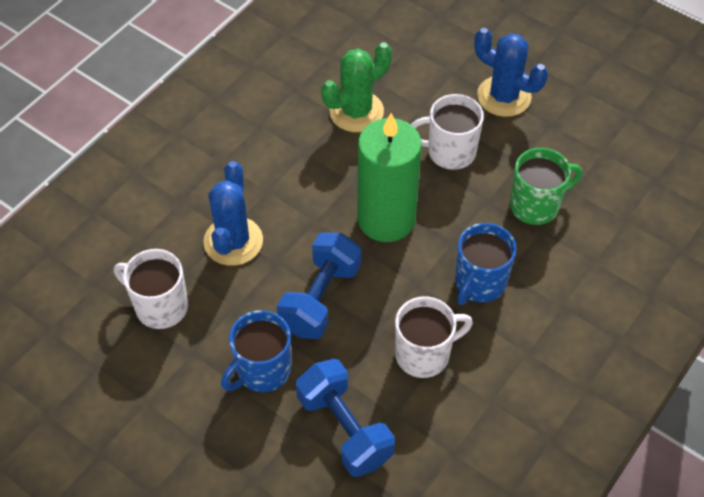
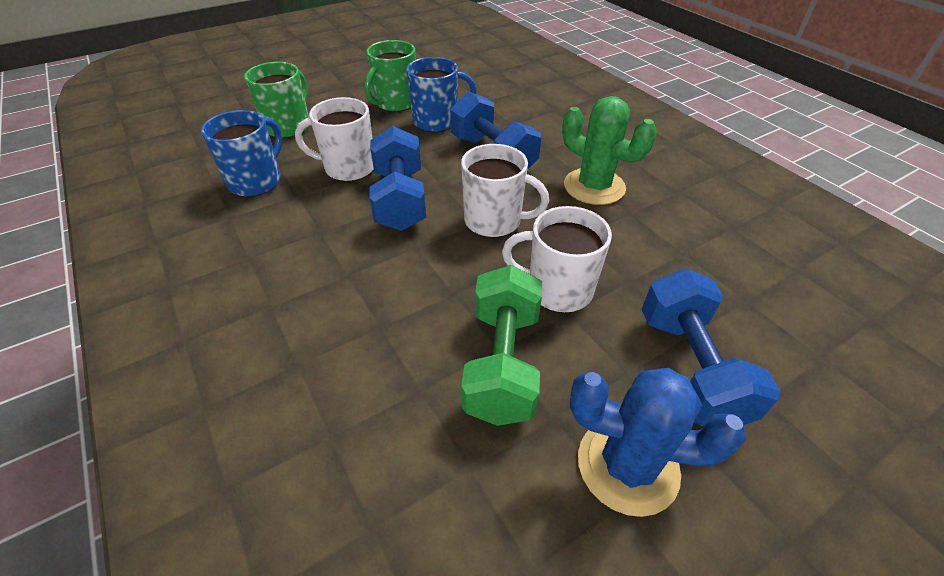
blue cactus: [203,161,263,266] [474,28,548,117] = 2 -> [570,368,747,517] = 1
blue dumbbell: [277,233,361,339] [296,359,395,477] = 2 -> [369,126,426,231] [450,91,541,170] [642,268,781,426] = 3
green candle: [358,113,422,242] = 1 -> none = 0
green dumbbell: none = 0 -> [461,265,542,426] = 1
green mug: [510,148,582,225] = 1 -> [244,62,309,138] [364,40,416,112] = 2

